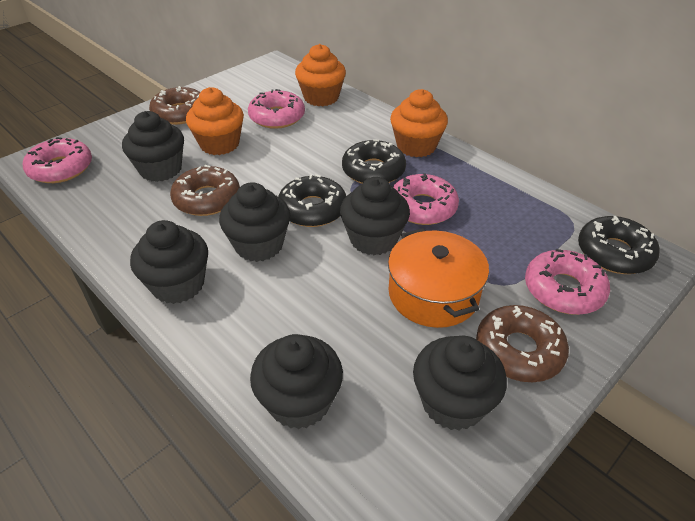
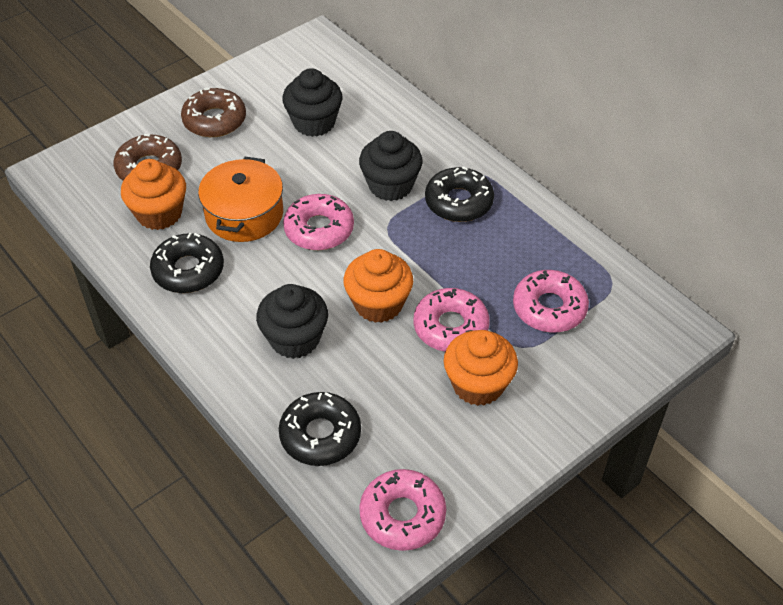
black cupcake: [122,111,184,182] [130,220,208,304] [219,182,290,262] [250,334,343,429] [340,177,410,255] [413,336,507,431] = 6 -> [256,284,328,359] [282,68,343,137] [359,131,423,201] = 3
brown donut: [149,86,200,125] [170,165,240,216] [476,305,569,382] = 3 -> [114,134,182,180] [181,88,246,137] = 2

